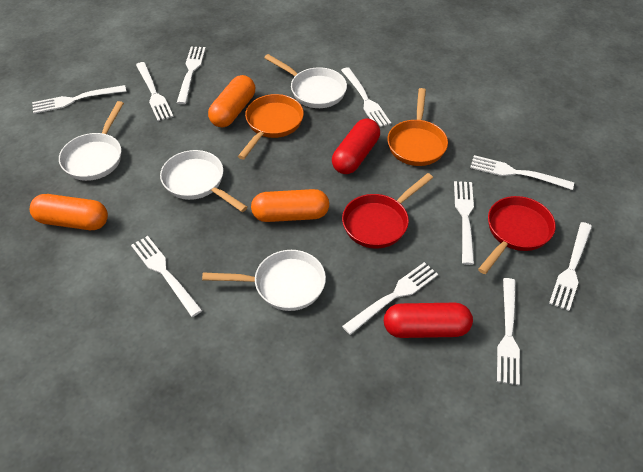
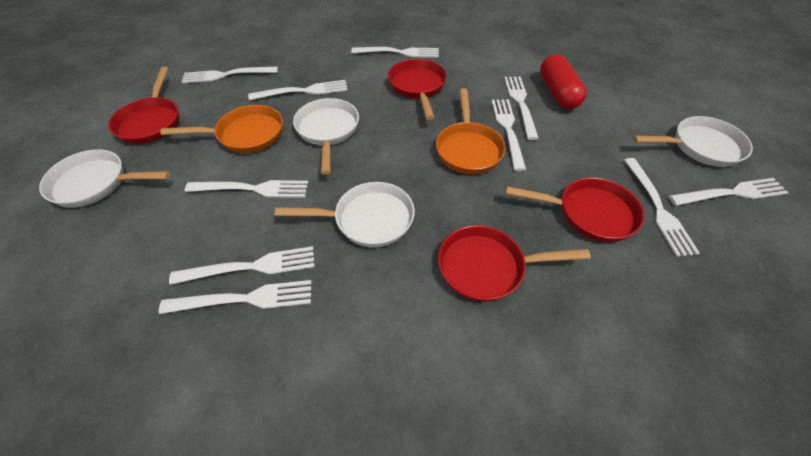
orange capsule: [30,194,108,230] [208,75,255,127] [251,189,329,222] = 3 -> none = 0
red capsule: [332,118,380,174] [384,303,473,338] = 2 -> [540,54,587,109] = 1
red pan: [342,173,433,249] [478,196,556,274] = 2 -> [108,67,180,144] [388,59,447,120] [438,225,591,302] [505,178,644,242] = 4

